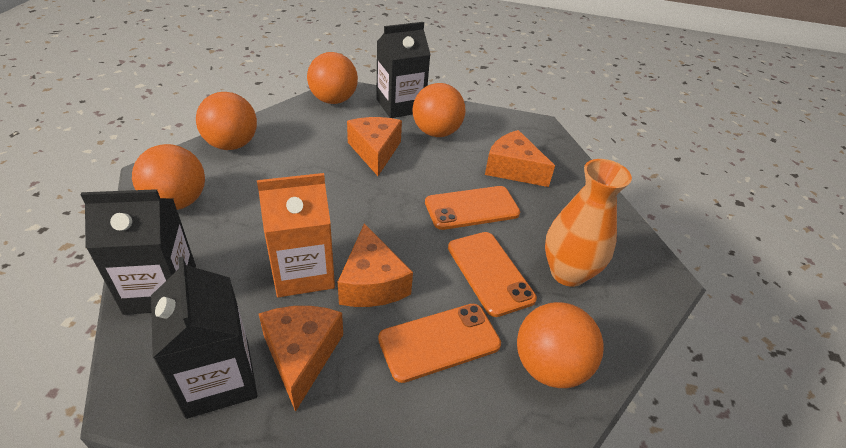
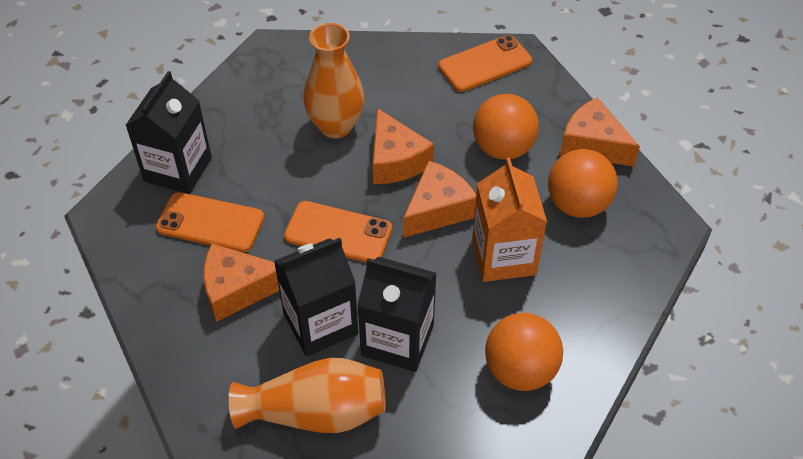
orange ball: [132,144,205,210] [196,92,257,150] [307,52,358,104] [413,83,465,137] [517,302,604,388] = 5 -> [473,94,539,160] [485,313,563,391] [548,149,618,218] = 3
orange vase: [545,159,632,287] = 1 -> [229,358,386,433] [304,23,364,138] = 2

